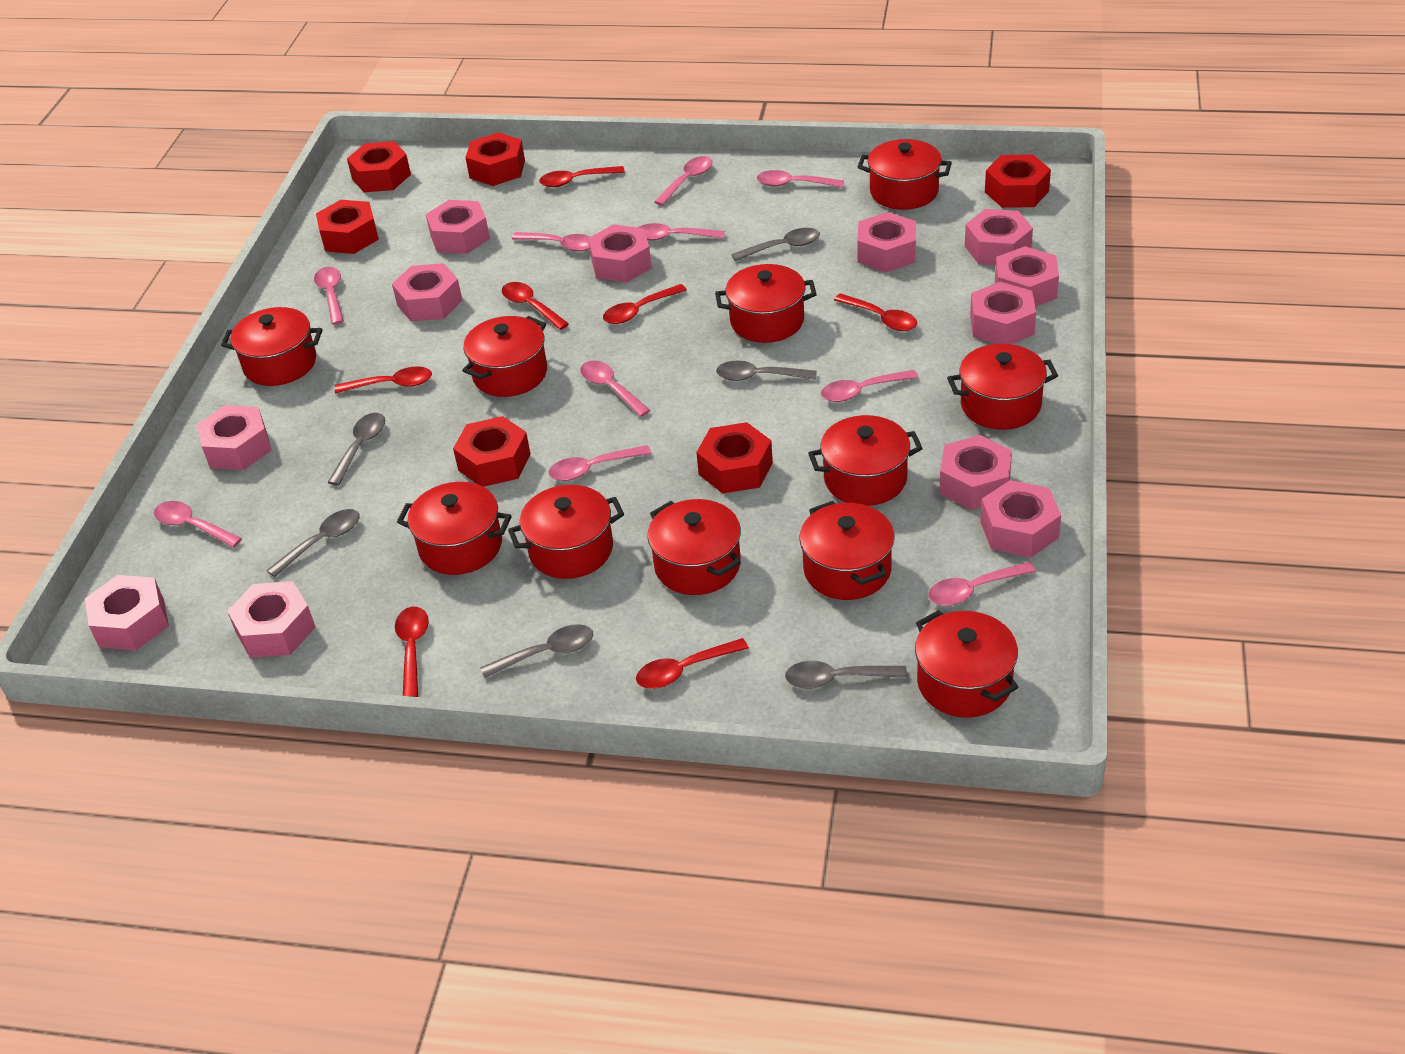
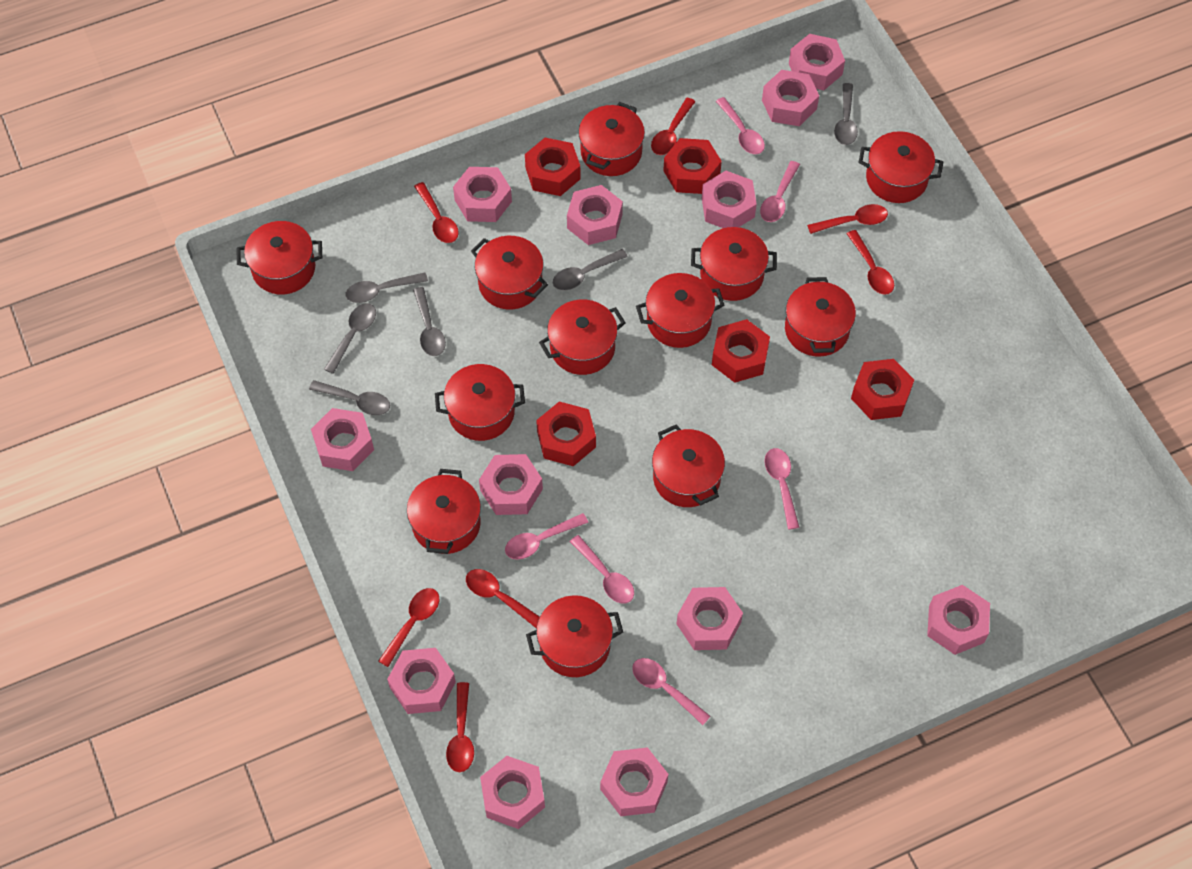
pink spoon: [154,501,242,548] [314,267,344,325] [512,232,590,252] [549,445,651,481] [580,360,650,417] [638,223,725,241] [654,156,712,206] [757,170,844,188] [821,370,919,402] [928,562,1036,606] = 10 -> [505,513,588,560] [570,535,634,604] [632,658,711,725] [716,97,765,154] [760,161,800,222] [765,448,799,530] = 6
red nut: [316,200,379,254] [347,141,411,192] [453,416,530,487] [465,133,525,186] [696,422,773,494] [985,154,1051,208] = 6 -> [525,138,581,196] [536,402,596,466] [663,138,722,194] [712,319,770,383] [851,359,914,420] = 5
red pot: [221,307,323,386] [397,482,511,575] [462,316,547,397] [508,485,624,579] [647,499,741,595] [715,264,817,343] [799,501,894,600] [808,415,923,506] [858,139,952,210] [915,610,1019,718] [947,344,1058,430] = 11 -> [237,221,322,294] [407,469,481,554] [435,364,525,441] [471,236,548,309] [526,595,623,677] [539,300,626,375] [578,102,645,176] [636,273,725,348] [652,424,725,507] [691,227,777,301] [785,277,856,357] [858,131,943,203] = 12

